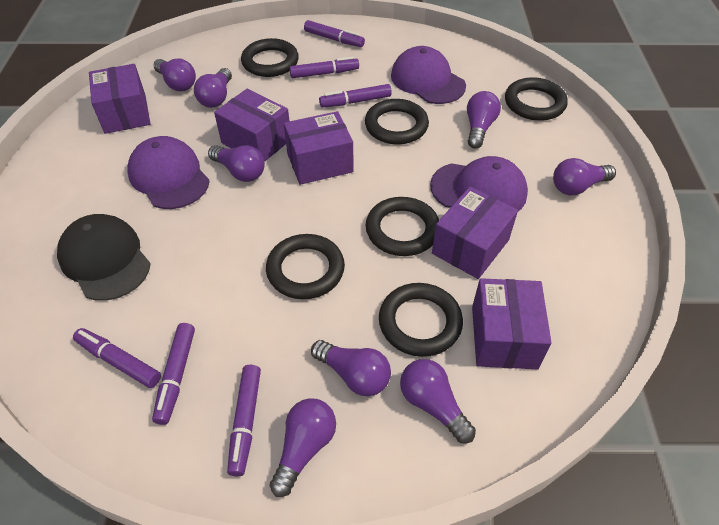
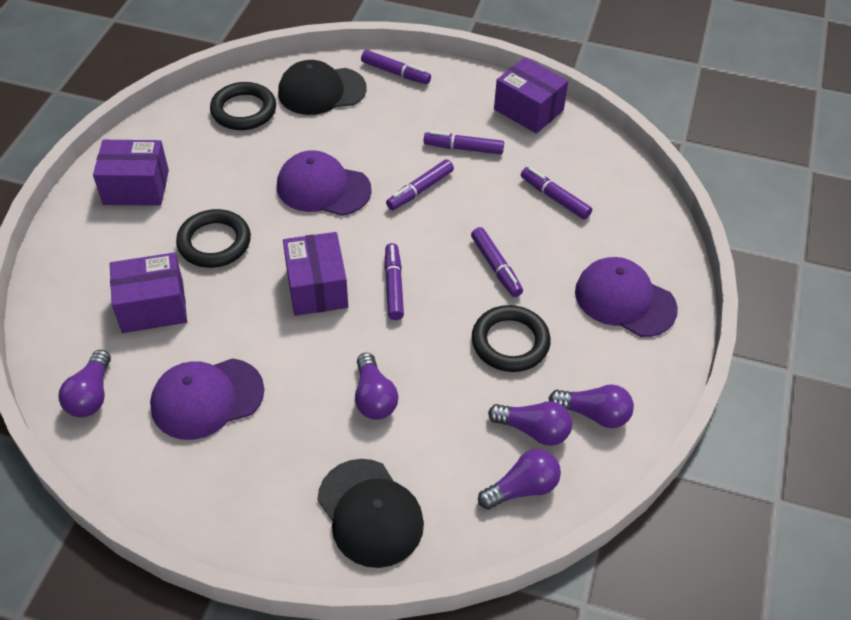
black cap: [57,214,151,301] = 1 -> [278,60,367,115] [317,459,424,568] = 2
black ring: [241,38,299,77] [266,234,345,299] [365,99,429,144] [366,197,439,256] [379,283,463,357] [505,77,568,121] = 6 -> [176,209,251,268] [210,82,276,130] [472,305,551,372] = 3
purple box: [89,64,150,134] [214,89,289,162] [284,111,354,185] [432,187,518,279] [472,278,552,369] = 5 -> [93,140,169,206] [110,252,187,333] [283,232,348,316] [494,57,568,134] = 4
purple light bulb: [153,58,196,91] [194,68,232,108] [208,145,265,182] [270,398,336,497] [311,340,391,396] [400,359,476,443] [467,91,501,148] [553,158,616,195] = 8 -> [59,350,111,418] [355,353,398,420] [478,449,561,510] [488,401,572,446] [549,384,634,428] = 5

